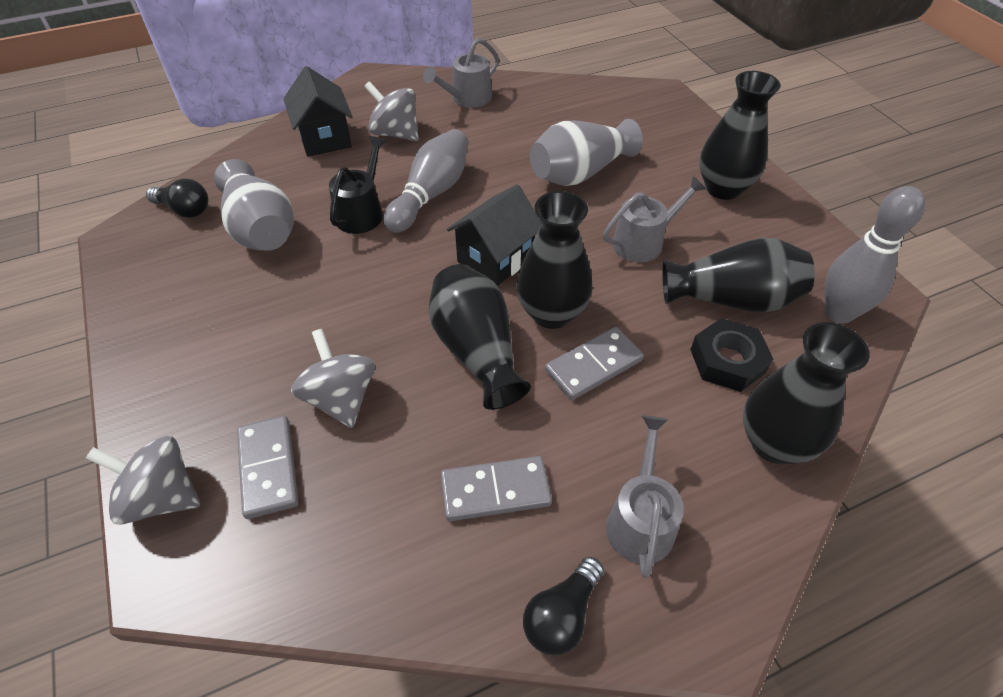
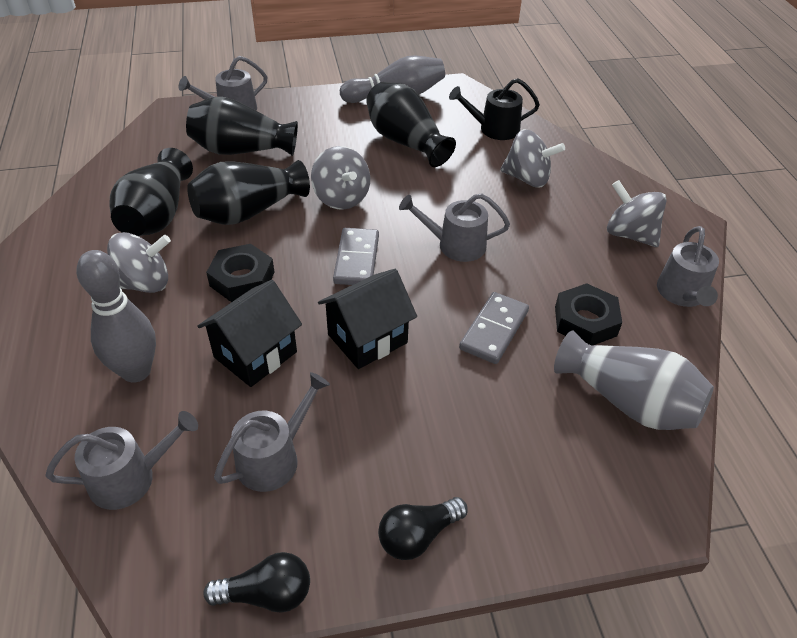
black nut: [690,318,773,392] = 1 -> [206,244,275,302] [555,283,622,345] = 2
black vase: [429,264,531,410] [516,191,593,329] [662,238,815,312] [699,71,781,200] [743,322,870,464] = 5 -> [110,148,193,236] [186,97,298,156] [187,160,310,225] [366,82,456,167] = 4
grey domino: [237,416,298,519] [441,456,552,521] [545,327,644,400] = 3 -> [333,228,379,285] [459,292,529,364] = 2
grey spinning top: [86,436,200,525] [291,329,375,428] [364,81,419,141] = 3 -> [107,232,171,293] [311,146,370,210] [500,129,565,188] [607,180,667,247] = 4
grey vase: [214,159,294,251] [530,119,643,186] = 2 -> [554,330,714,430] = 1
grey watering can: [423,38,499,108] [603,176,706,262] [606,416,684,578] = 3 -> [46,411,198,510] [179,56,268,111] [214,372,330,492] [399,193,510,262] [657,226,719,307] = 5

